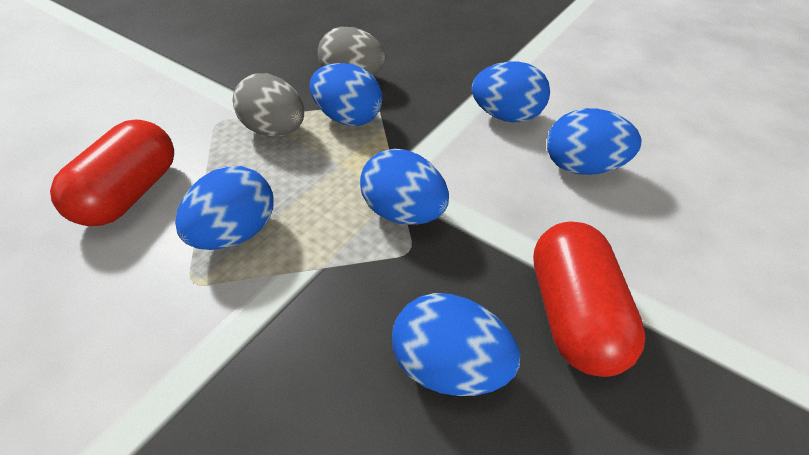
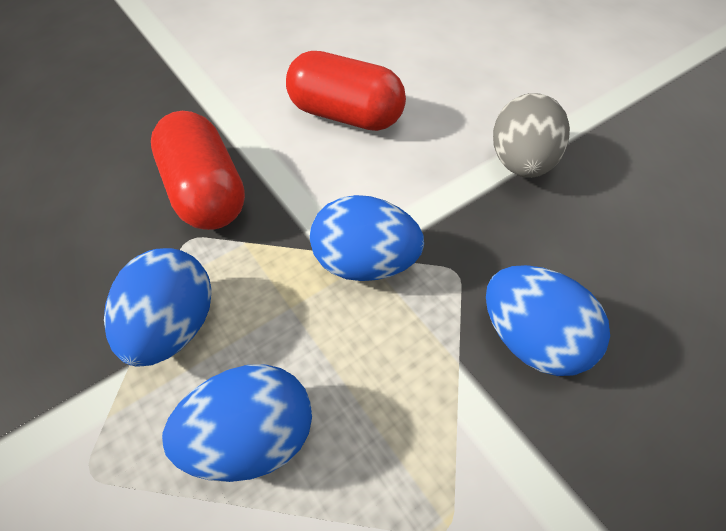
blue egg: [175,166,274,250] [309,63,382,126] [360,149,449,225] [392,293,520,396] [472,61,550,122] [547,108,642,175] = 6 -> [104,248,212,367] [162,364,312,482] [310,195,424,281] [486,265,610,376] = 4
grey egg: [233,74,304,137] [318,27,385,76] = 2 -> [493,93,570,178] = 1

